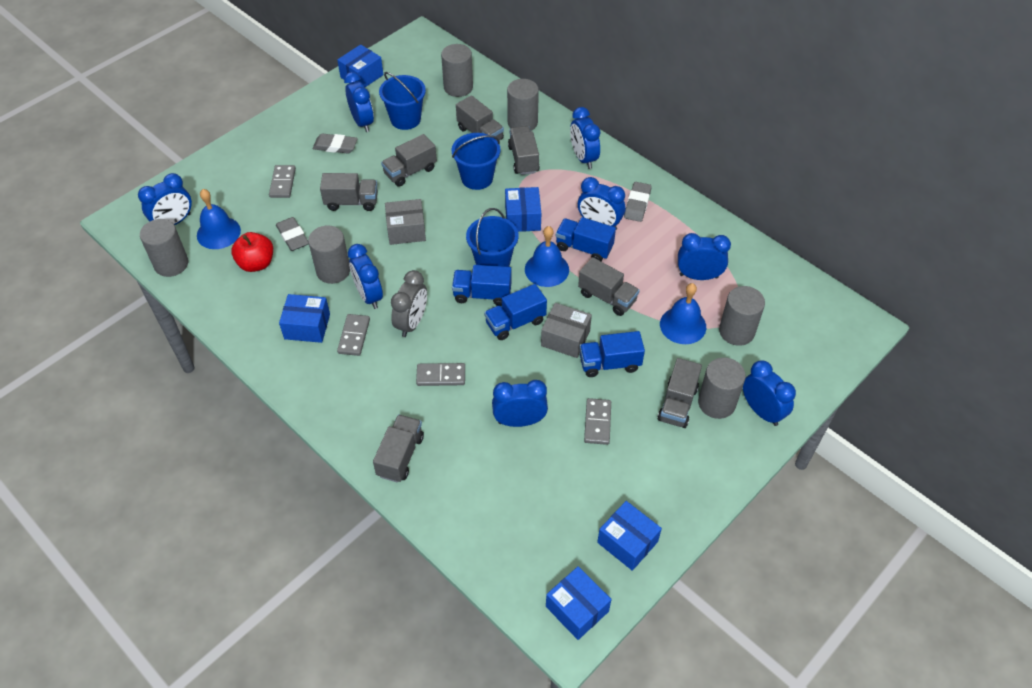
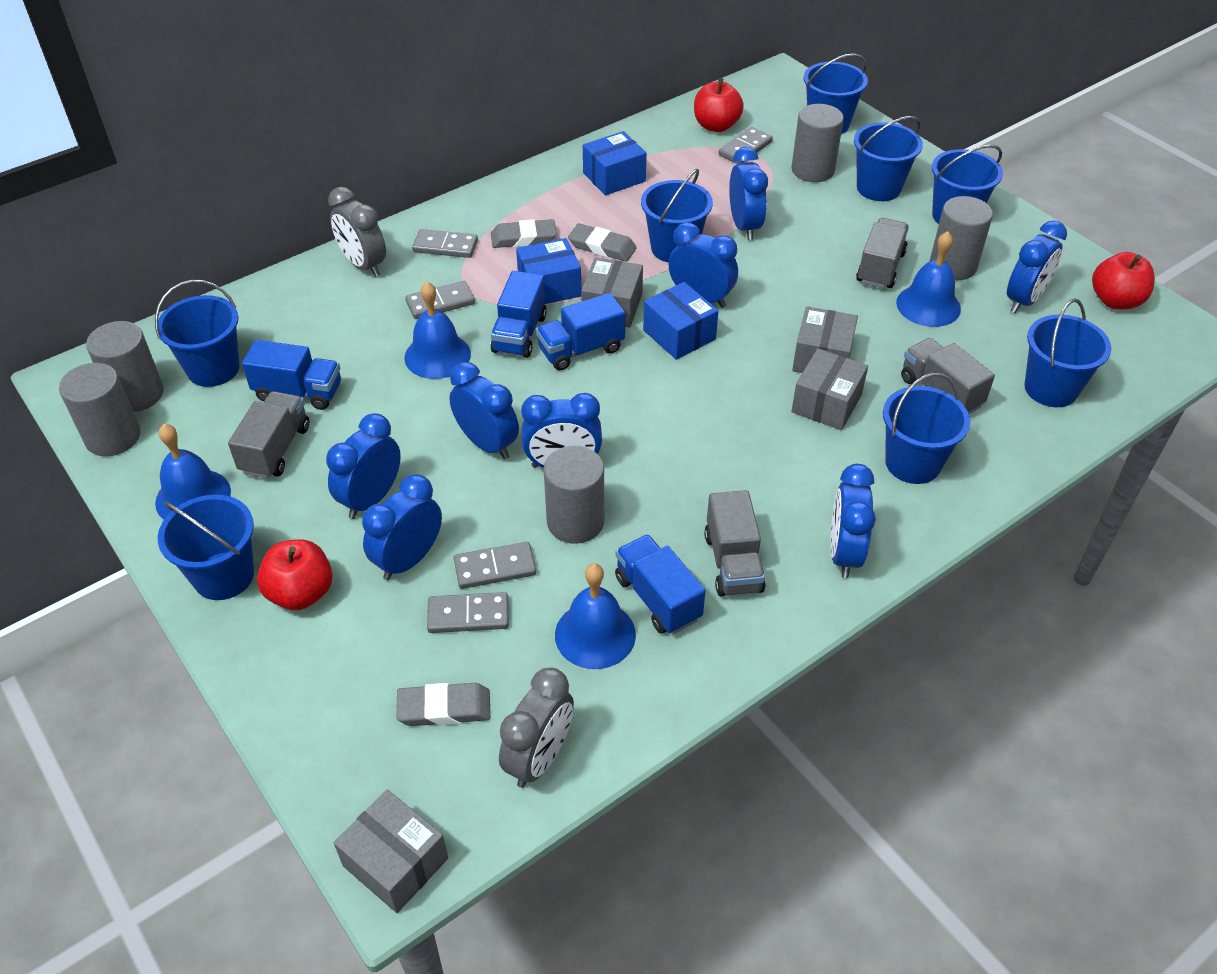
blue bell: [197,189,241,249] [525,226,569,287] [660,283,706,344] = 3 -> [155,424,231,520] [404,282,471,379] [555,563,636,669] [896,231,961,327] = 4
blue box: [279,294,330,343] [337,44,383,87] [505,187,541,232] [546,566,612,640] [597,501,662,571] = 5 -> [516,238,581,304] [583,131,647,195] [643,282,718,360] = 3
blue bucket: [379,72,426,130] [452,133,501,190] [466,208,518,267] = 3 -> [155,280,240,387] [158,495,254,600] [641,169,713,263] [804,53,868,134] [854,116,923,201] [883,373,970,484] [932,145,1003,224] [1024,298,1111,407] = 8
grey box: [385,199,426,245] [541,303,592,358] = 2 -> [334,789,448,913] [581,257,643,328] [791,348,868,430] [792,306,858,373] = 4
grey clock: [391,270,427,337] = 1 -> [328,187,386,277] [499,667,574,788] = 2
grey cylinder: [140,219,188,277] [308,225,350,284] [441,44,473,97] [507,79,539,131] [698,357,746,419] [719,286,765,346] = 6 -> [59,363,140,456] [86,321,164,412] [544,446,604,544] [791,104,844,182] [930,196,993,280] = 5
grey domino: [269,165,296,198] [337,314,370,356] [416,363,465,386] [584,398,611,445] = 4 -> [405,281,475,319] [412,229,478,258] [427,592,509,633] [454,542,536,589] [718,127,773,164] = 5
grey truck: [320,173,378,211] [373,414,424,483] [381,134,437,187] [456,95,504,140] [508,126,540,175] [578,257,639,316] [658,358,702,428] = 7 -> [228,391,309,479] [704,490,766,596] [856,218,909,288] [901,338,995,414] = 4
red apple: [231,232,273,272] = 1 -> [257,539,333,610] [694,78,744,132] [1092,252,1155,310] = 3

